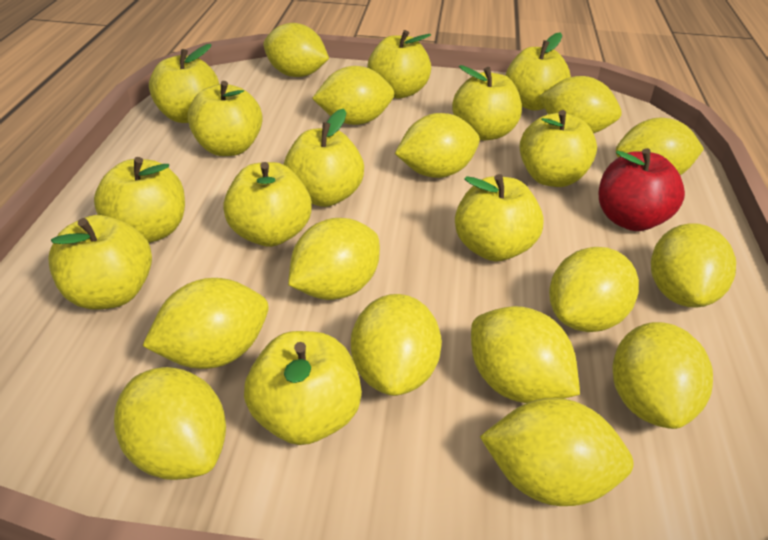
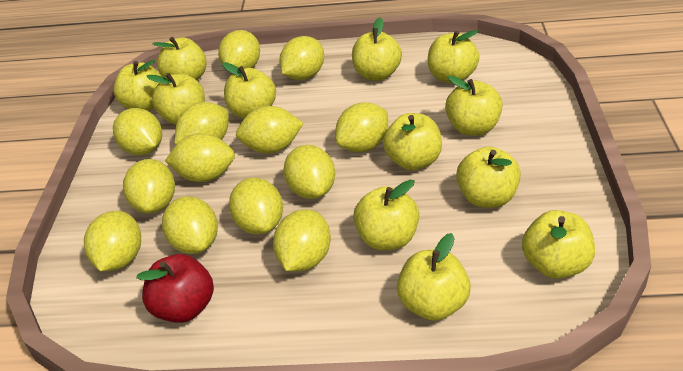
yellow lemon: [114,367,226,480] [142,278,269,369] [263,23,329,77] [288,218,380,300] [312,66,394,125] [351,294,442,396] [395,113,480,178] [471,306,580,403] [480,398,634,506] [539,76,621,133] [549,247,639,332] [612,322,713,429] [616,118,704,175] [651,223,736,308] = 14 -> [84,211,141,271] [113,108,162,155] [123,159,175,214] [162,196,218,254] [165,133,235,182] [174,102,229,144] [218,30,260,69] [229,178,283,234] [236,106,304,153] [273,209,331,272] [279,36,324,80] [283,145,335,199] [335,103,388,152] = 13

